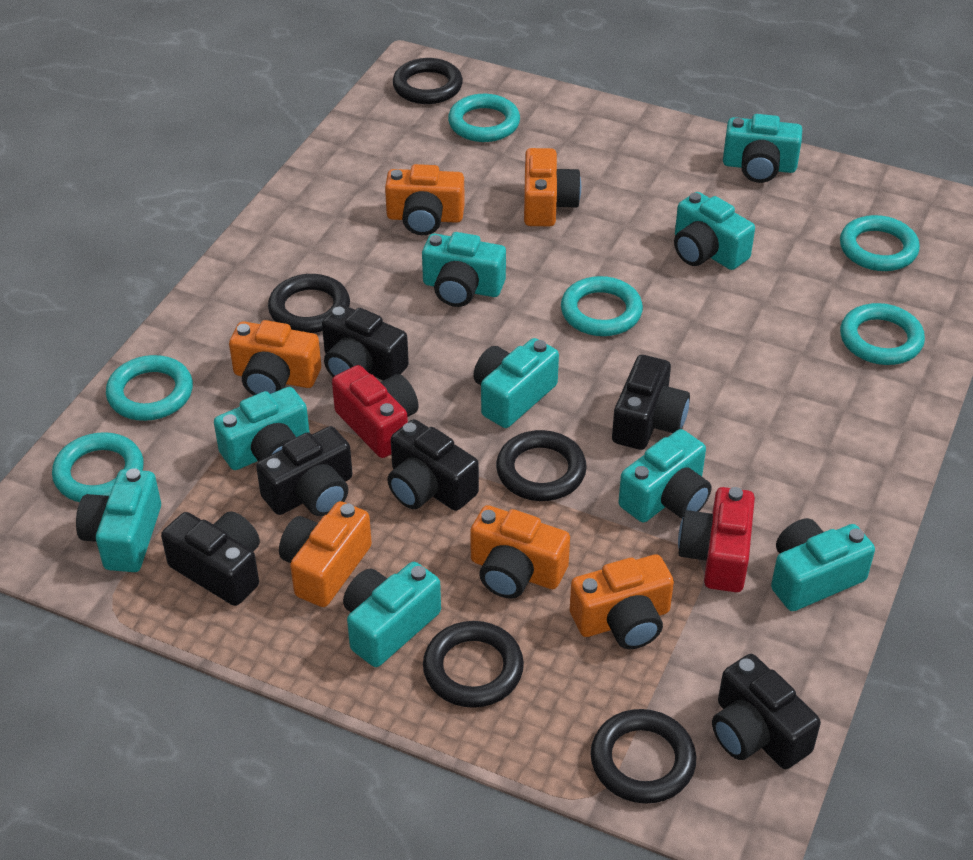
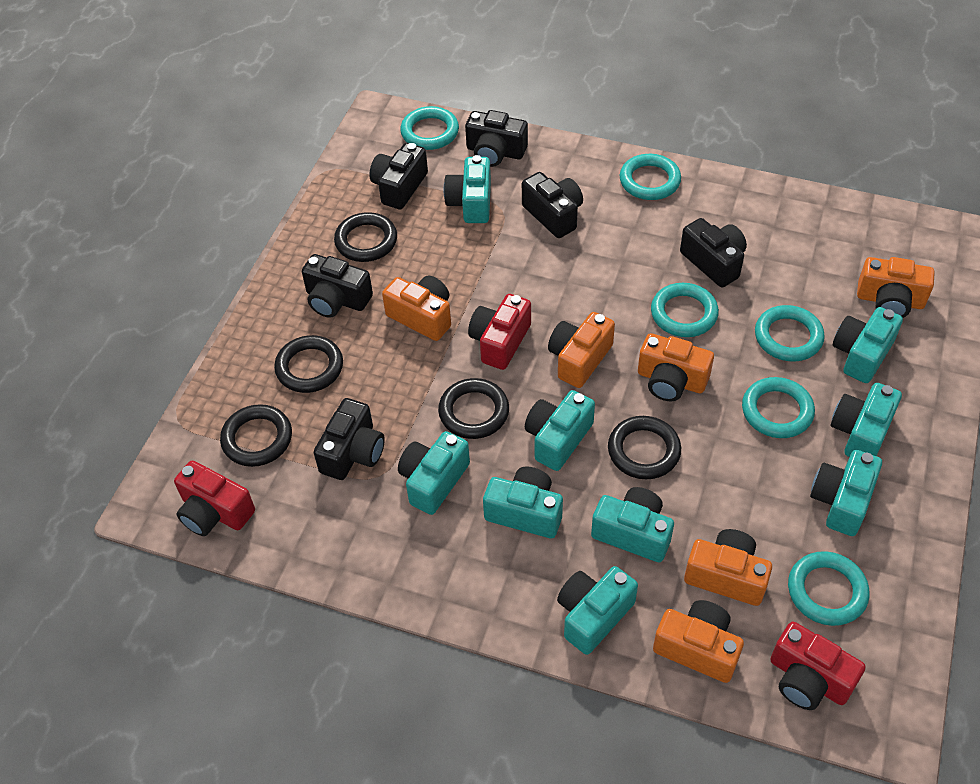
red camera: [332,365,419,458] [678,487,755,592] = 2 -> [174,460,255,536] [468,294,531,370] [770,622,866,710] = 3

